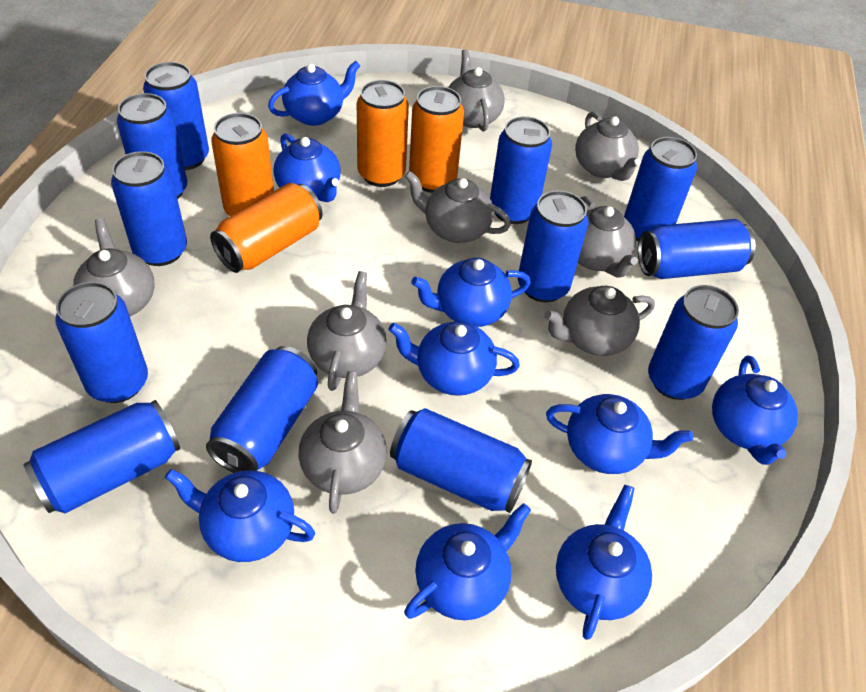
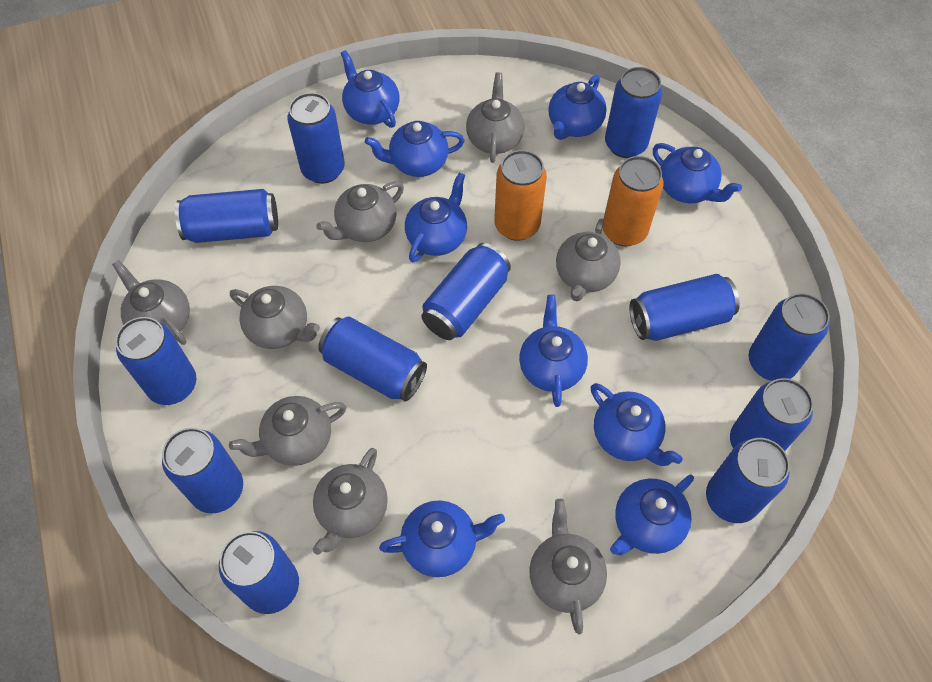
orange can: [210,183,323,273] [211,113,274,216] [357,80,409,187] [409,86,464,193] = 4 -> [494,150,547,241] [603,156,664,246] = 2

